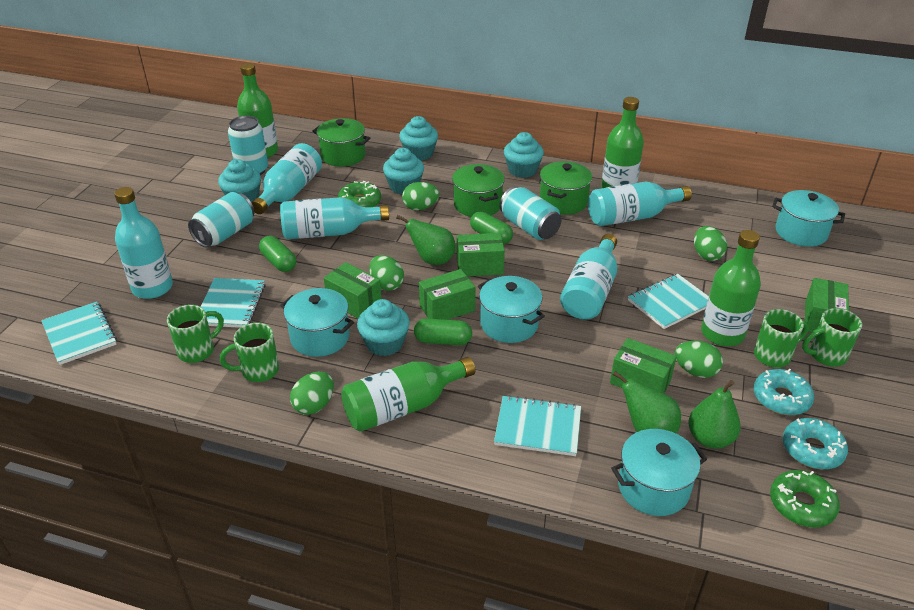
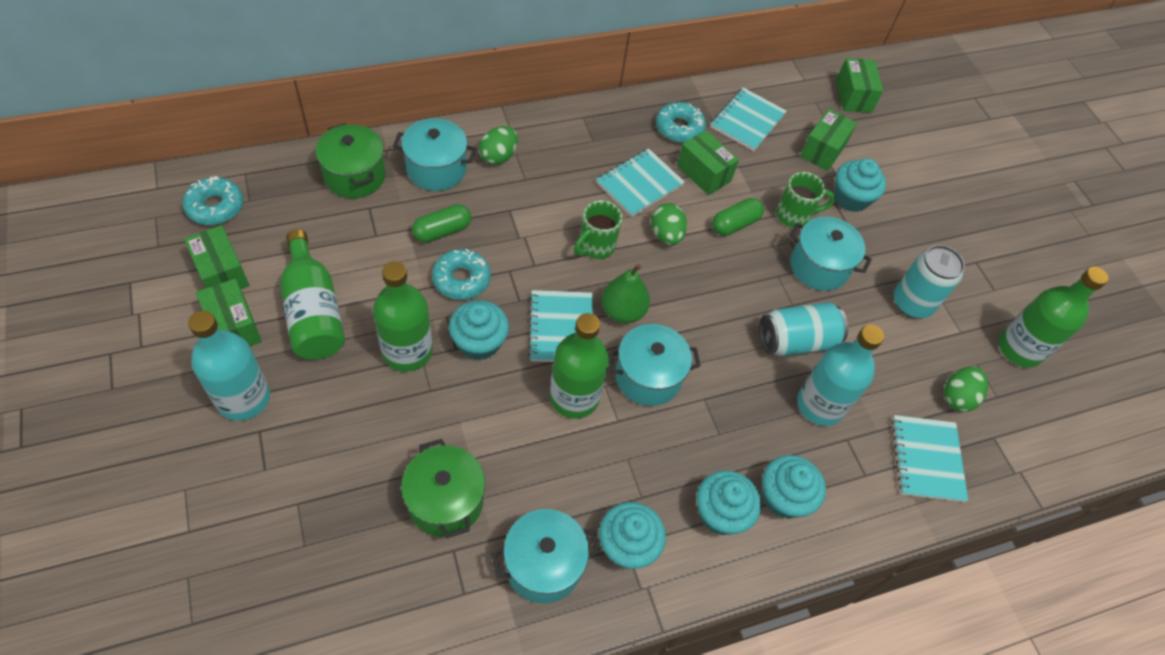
green capsule: [259,236,296,272] [414,318,472,345] [470,212,513,244] = 3 -> [412,204,471,243] [712,198,764,236] = 2
green donut: [338,180,381,207] [770,470,840,528] = 2 -> none = 0
green egg: [290,372,334,415] [369,255,404,291] [402,182,439,210] [675,341,723,378] [694,226,727,261] = 5 -> [479,126,518,165] [651,203,687,245] [944,366,988,412] = 3
green mug: [167,305,224,363] [219,323,279,382] [754,309,809,367] [802,308,862,366] = 4 -> [574,200,622,259] [776,172,835,228] = 2
green pear: [396,215,456,265] [613,371,681,433] [688,380,741,449] = 3 -> [601,264,650,323] = 1
green pot: [312,118,370,167] [452,164,505,217] [540,161,592,215] = 3 -> [315,123,386,198] [401,439,485,539] = 2
turquoise bottle: [114,187,173,299] [252,143,322,214] [280,197,389,239] [560,234,617,320] [588,182,692,226] = 5 -> [188,311,270,421] [797,325,884,426] = 2
turquoise can: [188,192,254,247] [228,116,268,175] [499,186,562,240] = 3 -> [759,302,848,357] [894,245,965,318] = 2
turquoise donut: [753,369,814,415] [783,418,848,469] = 2 -> [183,176,243,225] [432,248,491,300] [656,102,706,143] = 3

